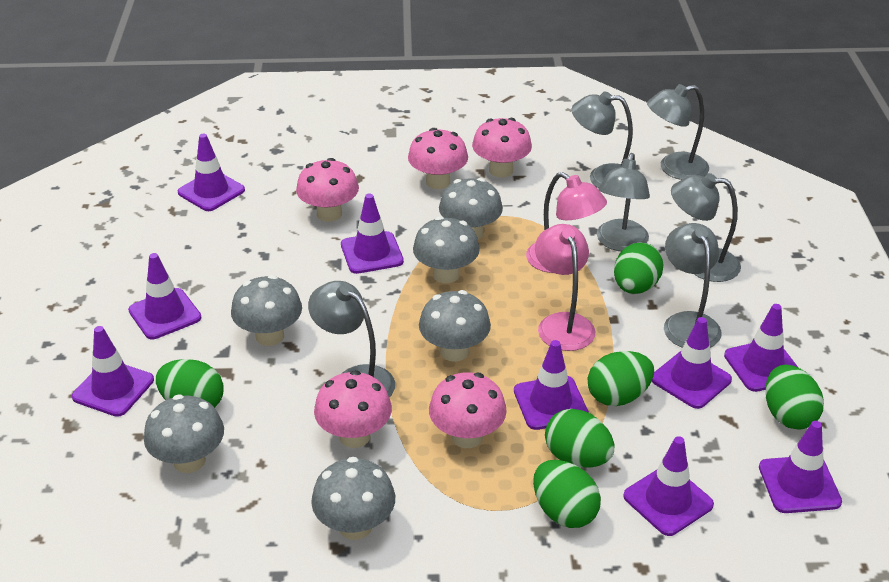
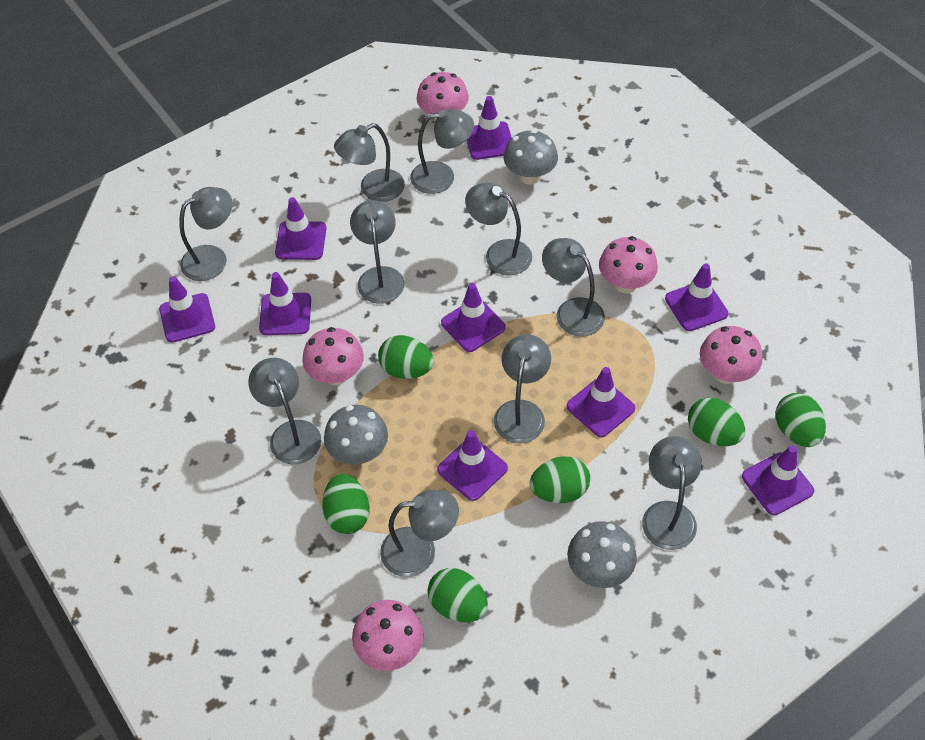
grey lamp: [308,281,395,397] [572,91,633,188] [597,153,650,251] [647,84,709,180] [664,223,722,348] [671,173,741,282] = 6 -> [179,187,232,281] [248,358,321,464] [334,123,405,202] [350,200,404,304] [380,490,459,577] [410,109,474,194] [465,182,532,276] [494,334,551,443] [542,238,605,337] [642,436,702,550] = 10
grey mushroom: [144,395,224,473] [231,275,302,346] [311,457,395,540] [413,216,480,283] [419,290,491,362] [439,178,503,240] = 6 -> [324,405,388,465] [504,129,558,184] [567,521,637,588] = 3
pink lamp: [526,172,607,273] [535,224,596,351] = 2 -> none = 0

